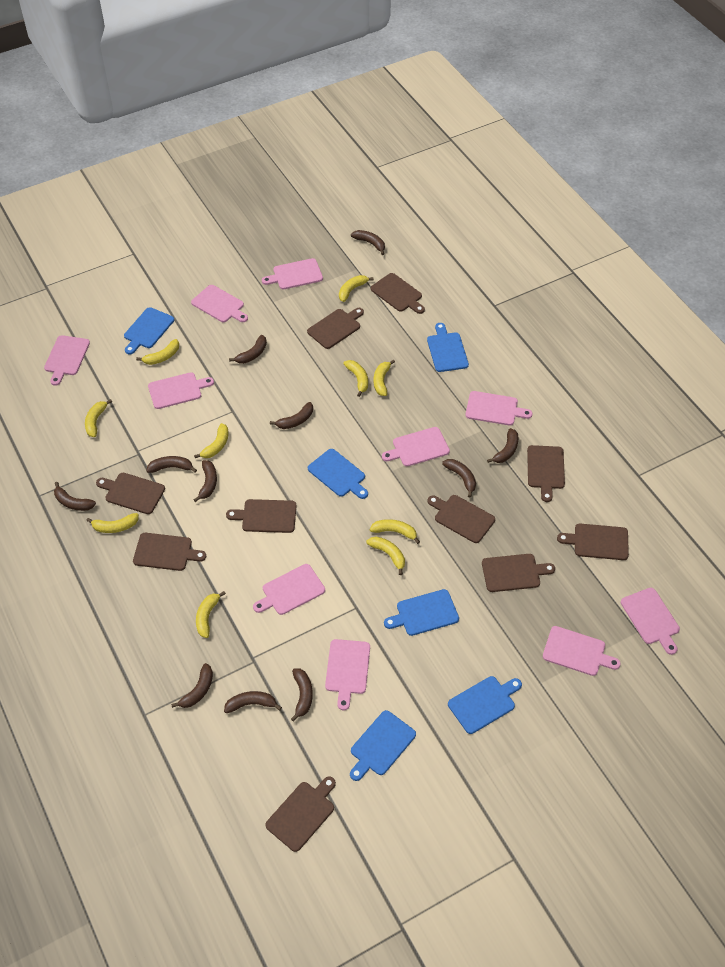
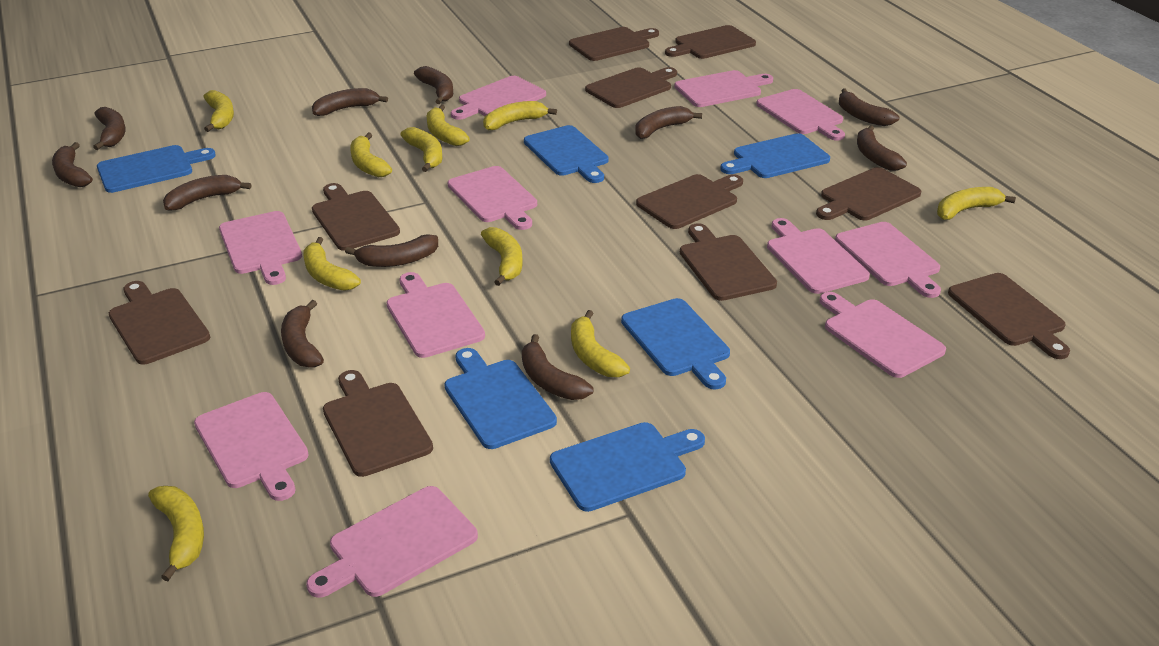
pink cutting board: [44,335,90,386] [148,372,214,409] [191,285,248,322] [253,564,325,615] [262,258,323,289] [325,639,370,710] [382,427,450,466] [466,391,532,425] [543,626,621,676] [621,588,680,655] = 10 -> [194,392,309,501] [219,211,302,285] [306,486,478,598] [386,272,485,358] [448,166,537,230] [451,76,546,120] [674,70,773,107] [756,89,845,141] [767,218,870,294] [819,292,946,378] [835,222,941,298] = 11

